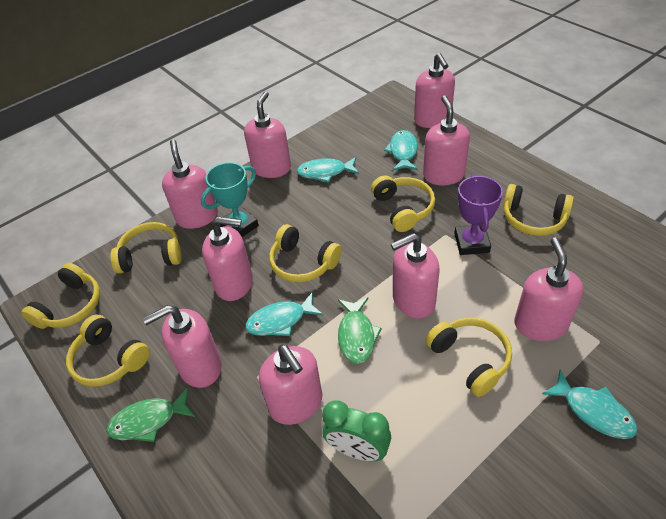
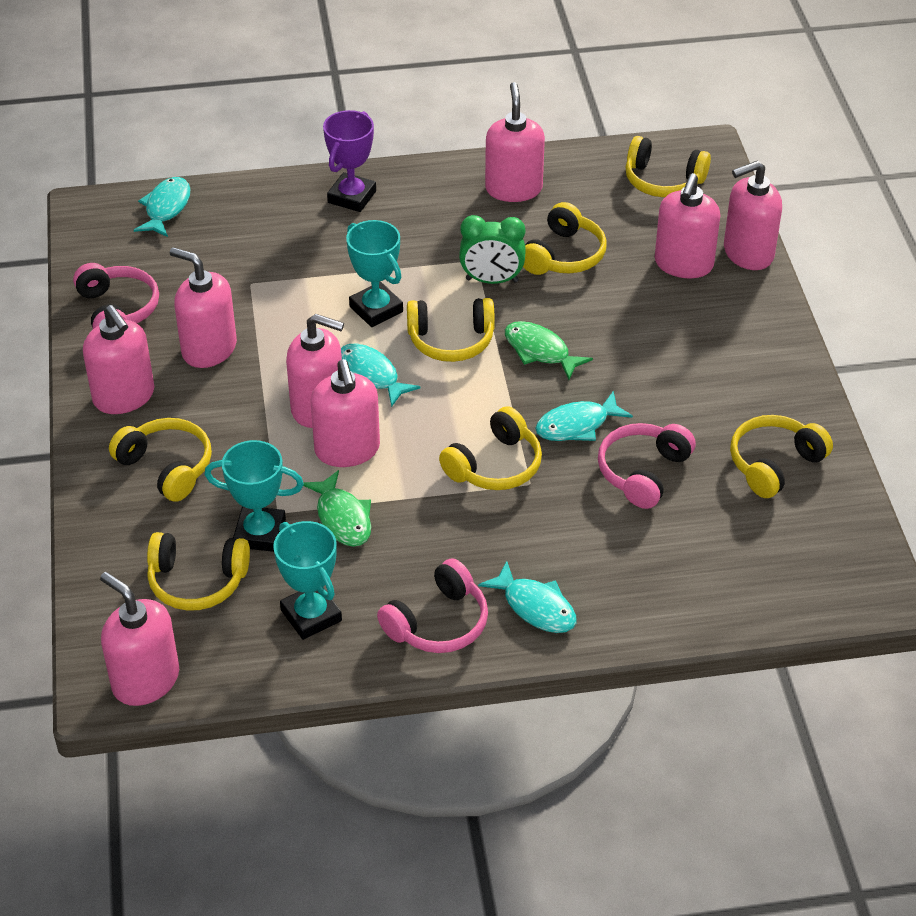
pink headphones: none = 0 -> [73,263,159,329] [377,558,488,653] [598,423,696,509] = 3
pink soap dispenser: [143,305,222,388] [162,139,218,229] [202,217,253,301] [244,91,291,178] [259,344,322,425] [391,233,440,319] [414,53,455,128] [423,95,470,186] [514,237,584,341] = 9 -> [83,305,154,414] [100,572,179,706] [170,247,237,368] [286,314,344,428] [310,359,380,467] [485,82,545,202] [655,173,720,278] [724,160,782,270] = 8
turquoise trophy: [201,162,259,237] = 1 -> [205,440,304,552] [273,521,342,640] [346,220,403,327] = 3

